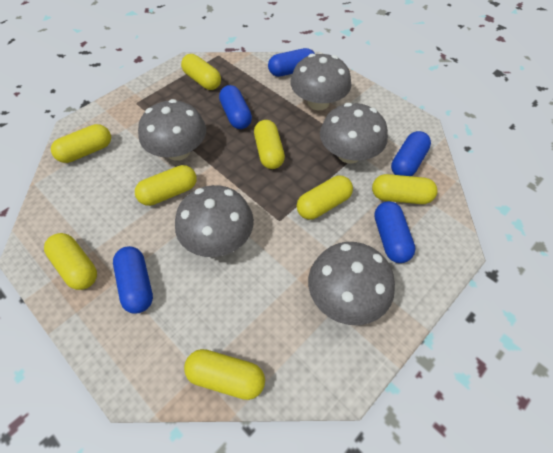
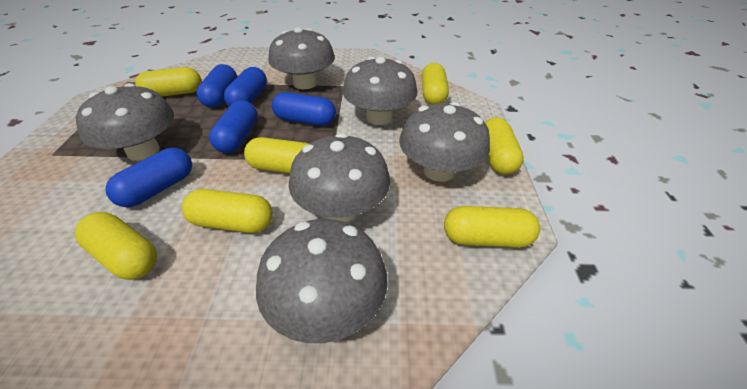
grey mushroom: [138,99,206,161] [175,185,254,257] [290,54,351,110] [308,242,395,325] [320,103,388,164] = 5 -> [75,83,174,161] [256,219,388,343] [268,27,335,89] [289,133,390,222] [343,57,417,125] [399,102,490,182] = 6
yellow capsule: [44,233,97,290] [51,124,111,163] [135,165,197,206] [181,54,221,90] [184,349,265,400] [254,120,285,169] [297,176,353,220] [372,174,437,204] = 8 -> [75,212,157,280] [135,67,202,97] [182,189,273,233] [244,137,309,174] [421,63,449,105] [444,206,540,248] [485,117,524,175] = 7

